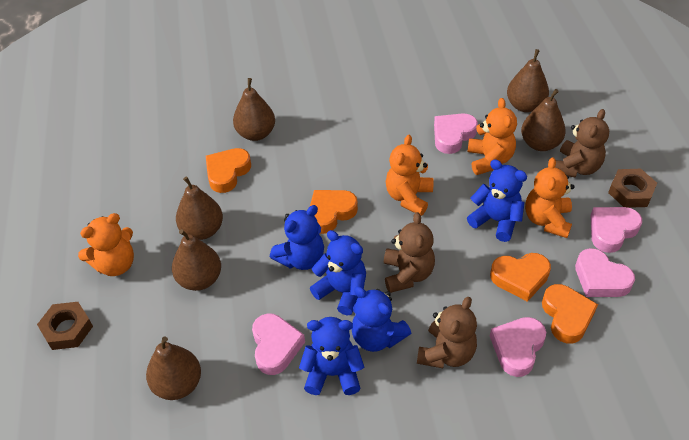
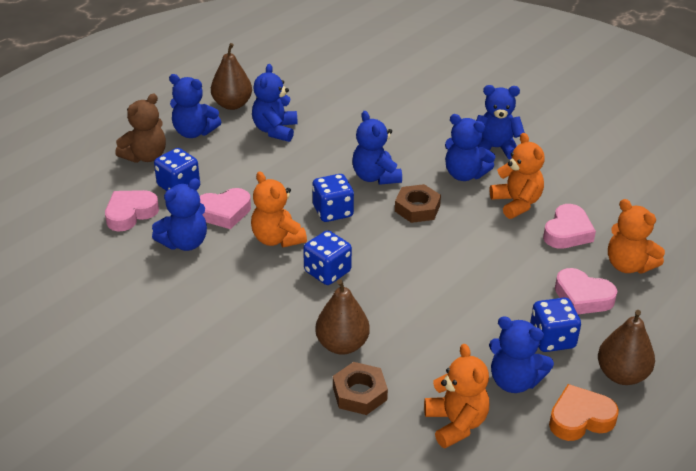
blue dice: none = 0 -> [154,148,200,191] [303,230,352,285] [312,174,354,222] [530,297,581,352] = 4
blue teddy bear: [270,205,324,270] [299,317,364,395] [310,230,366,316] [351,286,411,352] [467,159,527,242] = 5 -> [152,178,207,251] [169,74,221,138] [252,64,297,142] [352,111,402,185] [445,114,495,181] [476,85,525,160] [489,316,554,393] = 7
brown pear: [146,337,201,400] [172,229,221,291] [176,177,223,240] [233,78,275,141] [507,49,549,112] [521,89,566,151] = 6 -> [211,43,252,110] [315,279,370,355] [598,310,655,385] = 3
brown teddy bear: [384,212,435,293] [417,297,477,368] [555,109,609,177] = 3 -> [115,94,166,163] = 1
orange heart: [206,148,251,193] [310,190,358,234] [490,253,551,302] [542,284,598,344] = 4 -> [549,384,619,441] = 1
pink heart: [252,314,305,375] [434,113,478,154] [490,317,546,377] [575,248,635,297] [590,207,642,253] = 5 -> [105,190,159,231] [200,188,251,229] [543,204,596,249] [555,268,617,314] = 4

